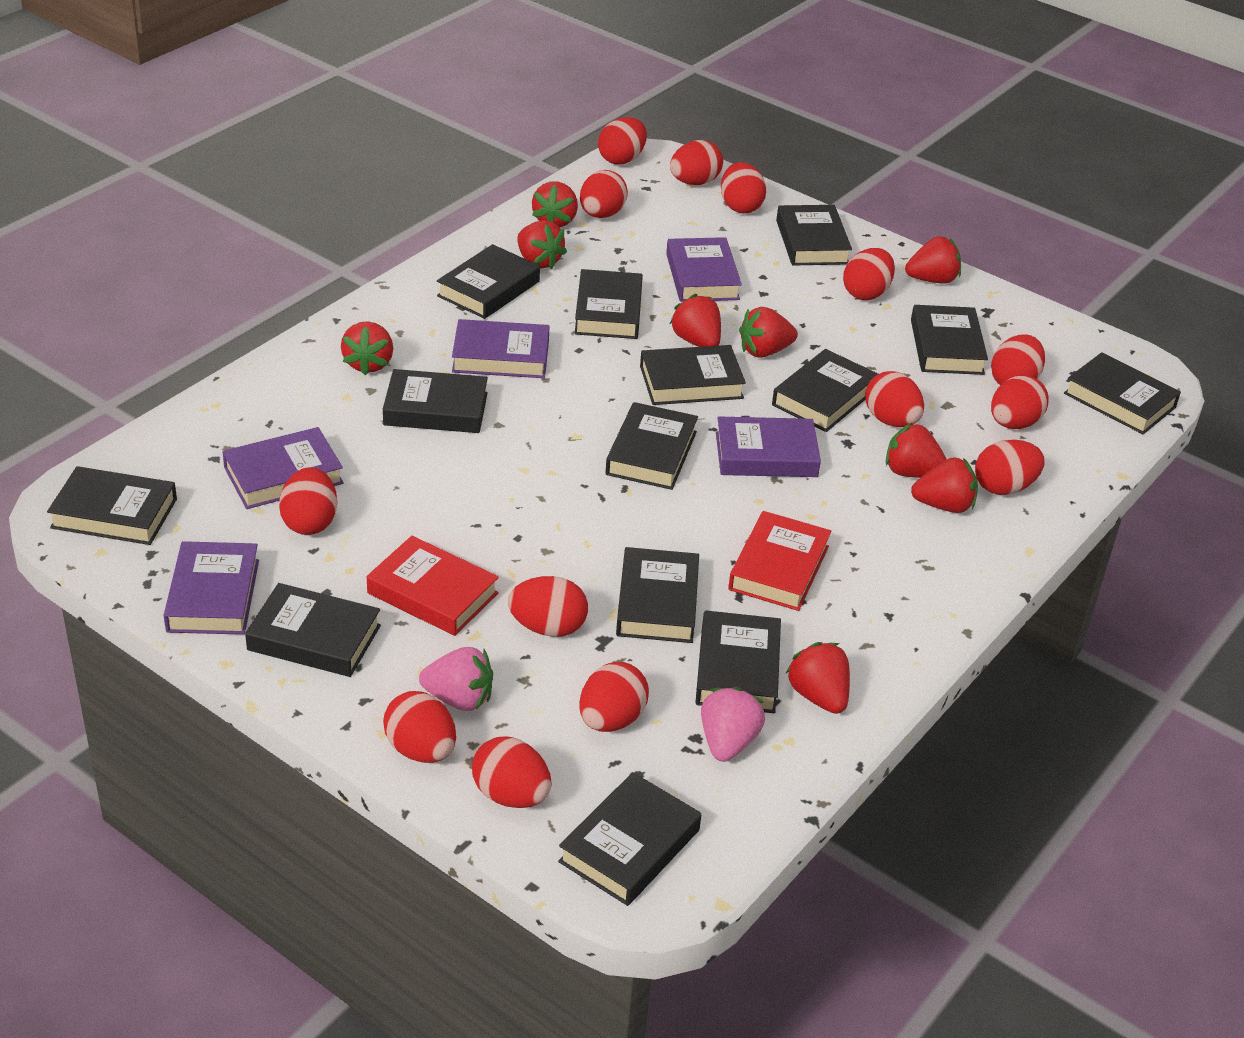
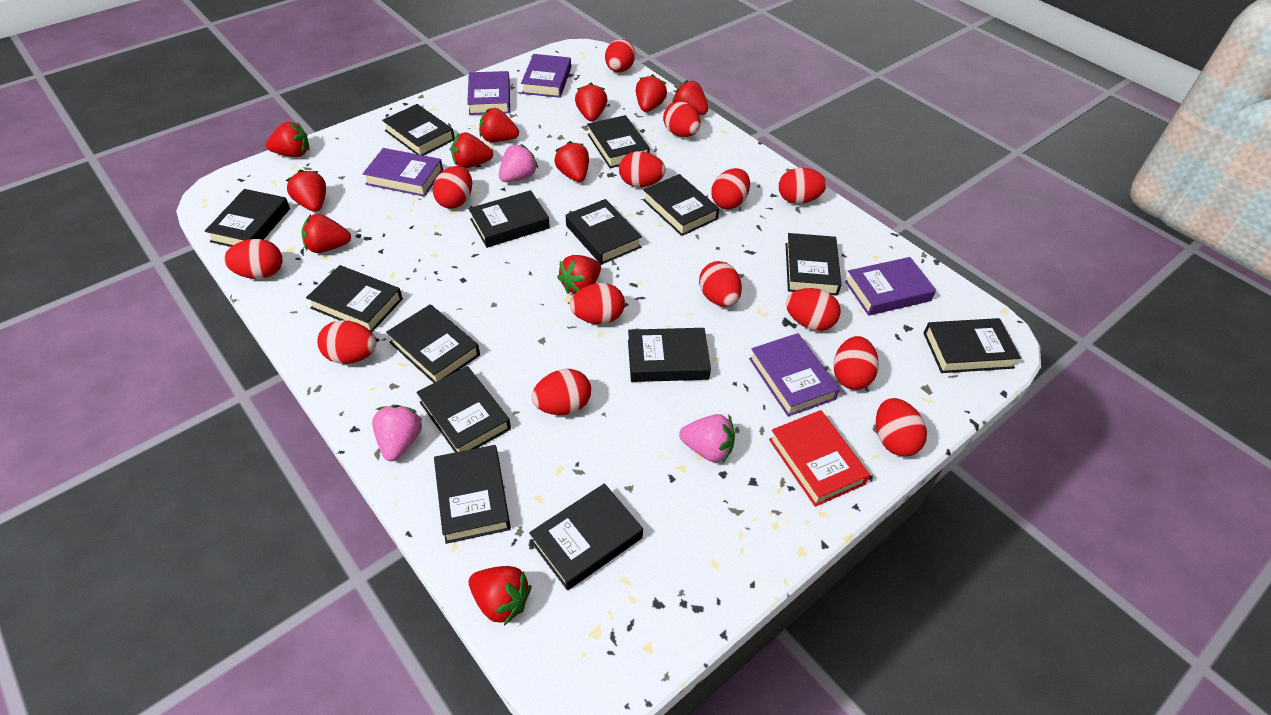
pink strawberry: [419,647,493,711] [701,687,765,762] = 2 -> [372,405,422,461] [499,144,538,182] [679,414,735,463] = 3
red book: [367,536,499,636] [728,511,832,611] = 2 -> [769,410,870,507] = 1
red strawberry: [341,321,393,375] [517,220,567,269] [532,182,578,227] [670,294,721,347] [739,307,798,358] [785,642,850,714] [886,423,947,478] [905,236,961,284] [911,457,978,513] = 9 -> [266,122,310,157] [286,170,326,212] [301,214,351,253] [451,132,493,168] [469,566,531,626] [479,108,519,142] [555,141,589,182] [557,255,601,294] [575,83,607,122] [636,74,667,112] [672,80,708,115] = 11

